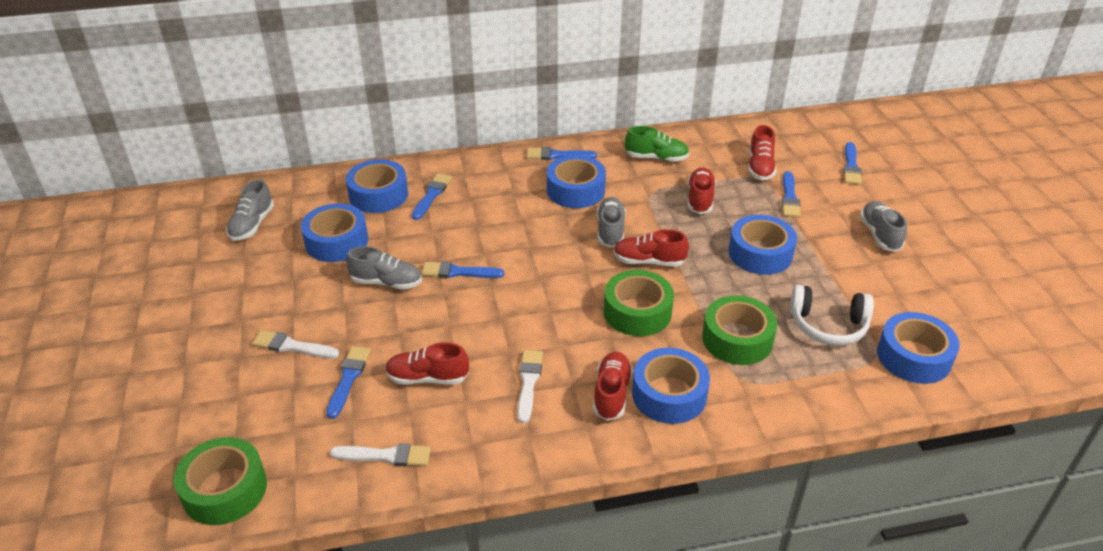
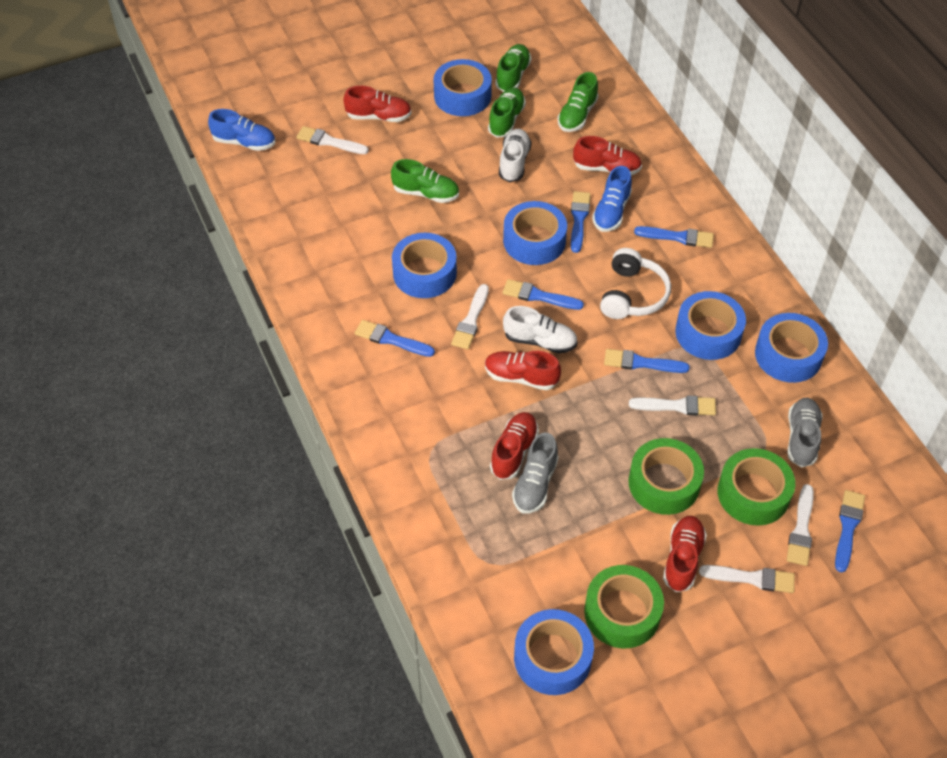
blue shoe: none = 0 -> [208,109,275,151] [592,166,632,232] = 2
green shoe: [625,126,689,162] = 1 -> [391,159,459,203] [488,87,526,138] [495,44,532,92] [558,72,599,132] = 4
grey shoe: [226,180,274,241] [346,246,422,290] [597,197,626,247] [860,201,907,252] = 4 -> [512,433,559,513] [788,398,823,468] = 2
white brush: [252,330,339,359] [330,443,431,466] [517,350,543,423] = 3 -> [297,126,369,154] [451,284,489,349] [629,396,716,416] [699,565,795,593] [787,484,814,566] = 5
white shoe: none = 0 -> [499,129,532,183] [503,306,577,354] = 2

